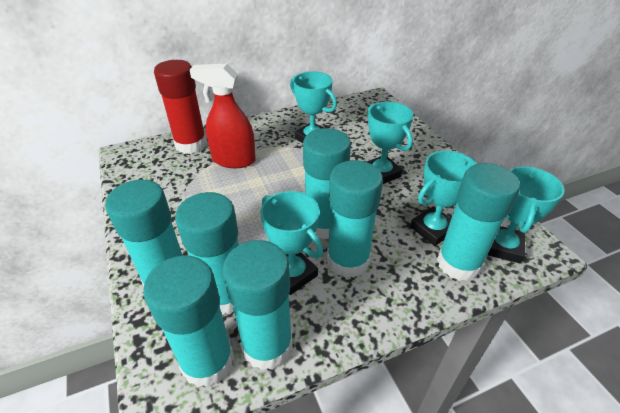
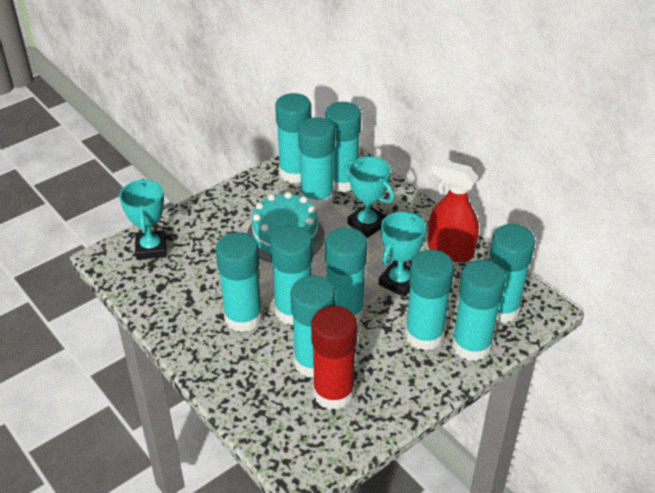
turquoise cake: none = 0 -> [247,192,325,263] = 1
turquoise glue stick: [105,179,183,287] [143,255,234,387] [175,192,239,315] [223,240,293,370] [303,128,351,239] [327,160,383,278] [437,163,520,281] = 7 -> [216,232,263,332] [270,226,313,325] [275,93,311,183] [290,275,335,377] [298,117,335,209] [325,102,361,192] [325,227,367,323] [405,250,454,351] [452,260,506,361] [490,224,536,323] = 10
turquoise trophy: [260,191,323,295] [290,71,337,143] [367,102,413,184] [410,151,477,246] [488,166,565,264] = 5 -> [119,179,166,260] [345,157,394,238] [379,212,426,297] = 3

